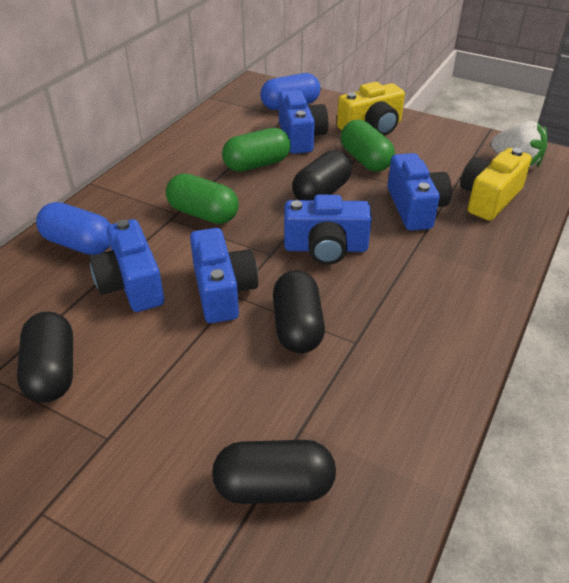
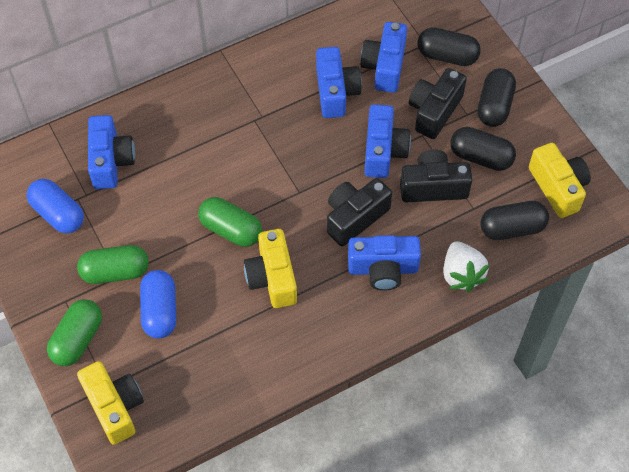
black camera: none = 0 -> [327,178,392,247] [400,150,472,202] [409,68,467,139] = 3
yellow camera: [337,82,405,136] [460,148,532,221] = 2 -> [77,361,144,445] [244,229,297,308] [529,143,591,218] = 3

